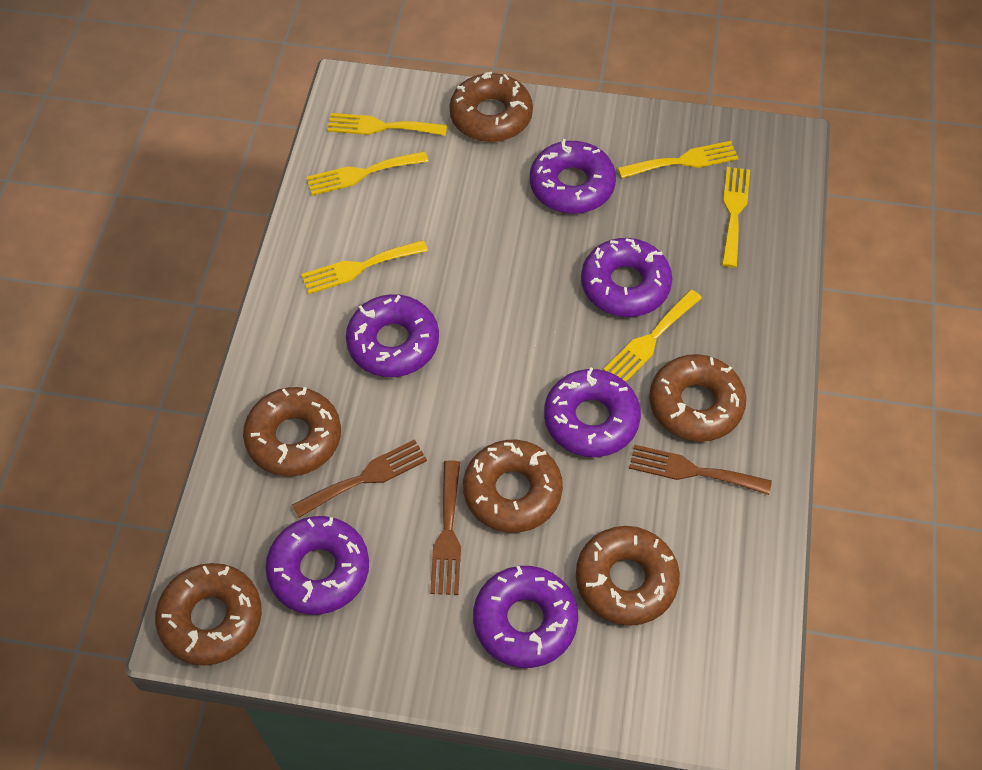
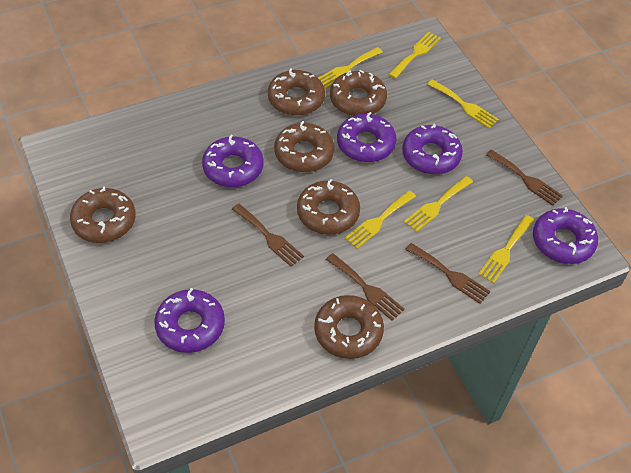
brown fork: [292,439,427,518] [430,460,461,595] [629,445,772,495] = 3 -> [232,204,304,267] [326,253,405,321] [405,243,490,304] [486,150,563,206] = 4
purple donut: [265,516,369,615] [346,294,439,377] [473,566,578,668] [530,139,616,214] [544,367,641,457] [581,238,672,317] = 6 -> [154,288,225,353] [202,135,264,187] [337,112,397,162] [402,123,463,174] [533,207,598,264] = 5

